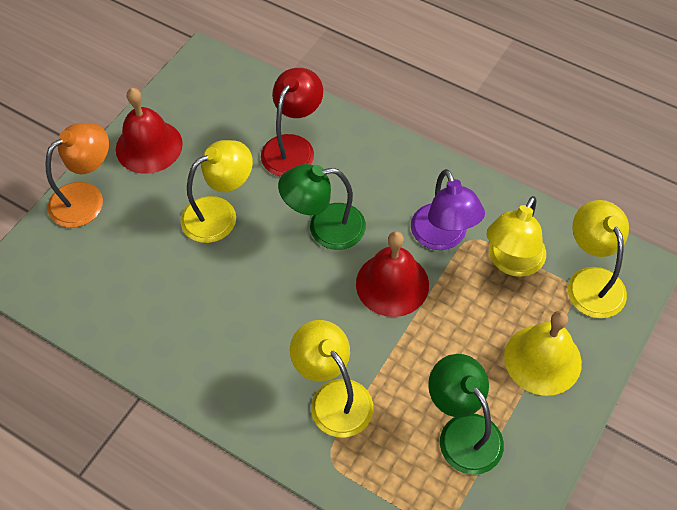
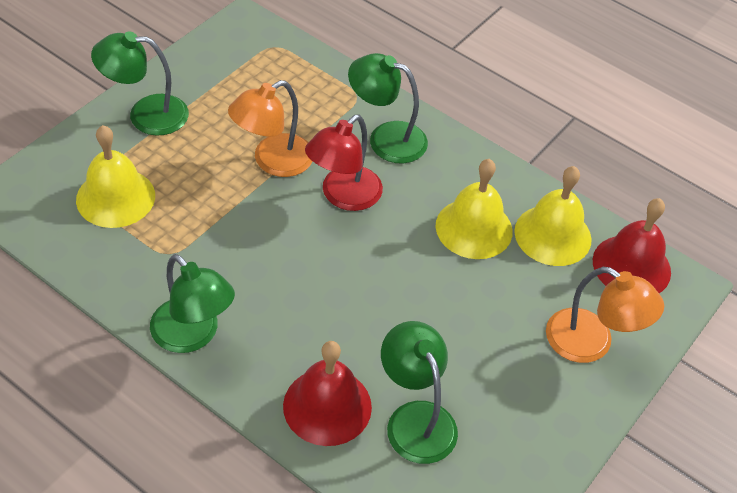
green lamp: [278,164,366,250] [428,354,504,475] = 2 -> [91,31,189,136] [150,254,235,353] [348,53,428,163] [381,321,458,464] = 4
orange lamp: [45,123,109,228] = 1 -> [228,80,313,177] [546,267,664,363] = 2
purple lamp: [411,169,485,250] = 1 -> none = 0
yellow bell: [504,311,582,396] = 1 -> [76,125,155,228] [435,159,513,259] [514,166,592,266] = 3
yellow lamp: [180,140,253,243] [290,320,373,437] [487,196,546,277] [568,200,629,318] = 4 -> none = 0

